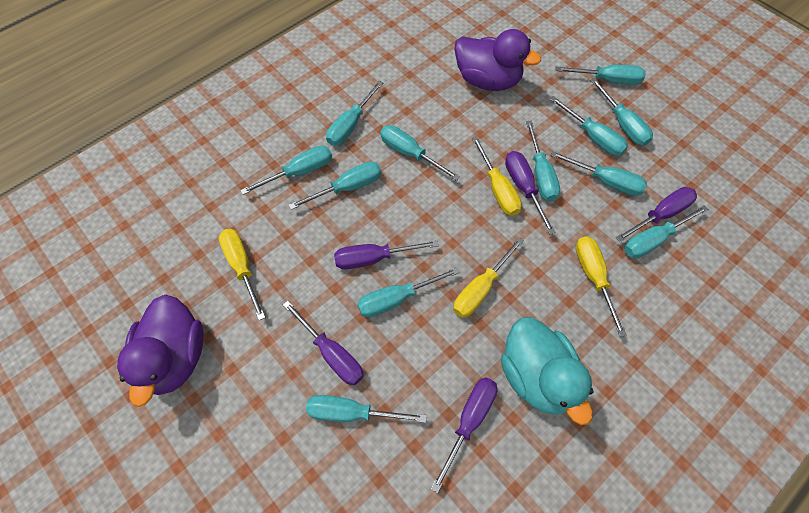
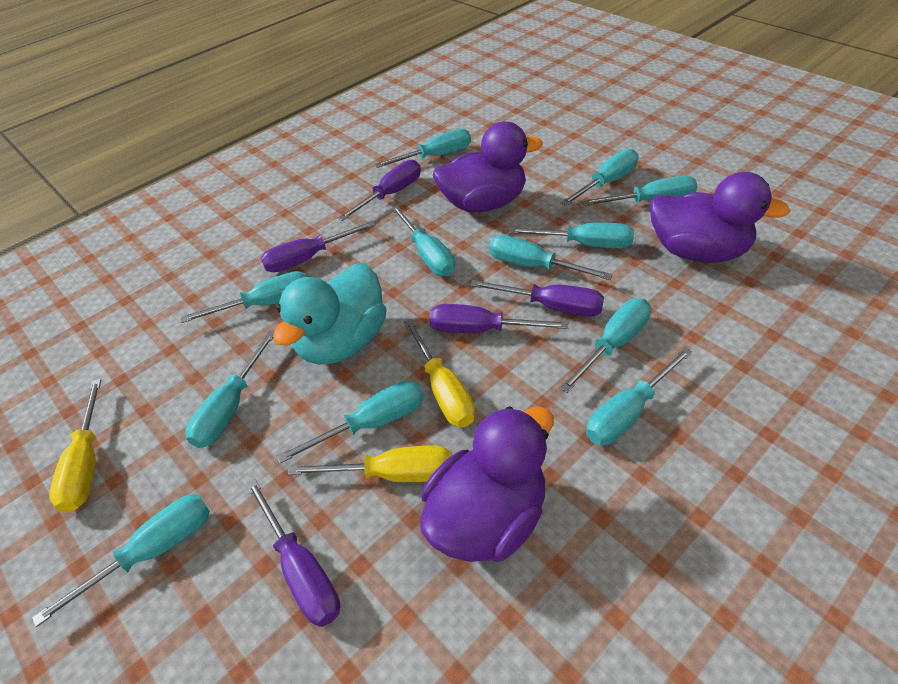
purple duck: [117,295,204,407] [454,29,541,91] = 2 -> [420,406,554,562] [433,121,543,212] [650,172,791,263] = 3
yellow screwdriver: [219,229,266,321] [453,237,524,318] [472,137,522,216] [575,236,627,337] = 4 -> [49,379,101,512] [288,446,452,482] [404,319,475,427] = 3

